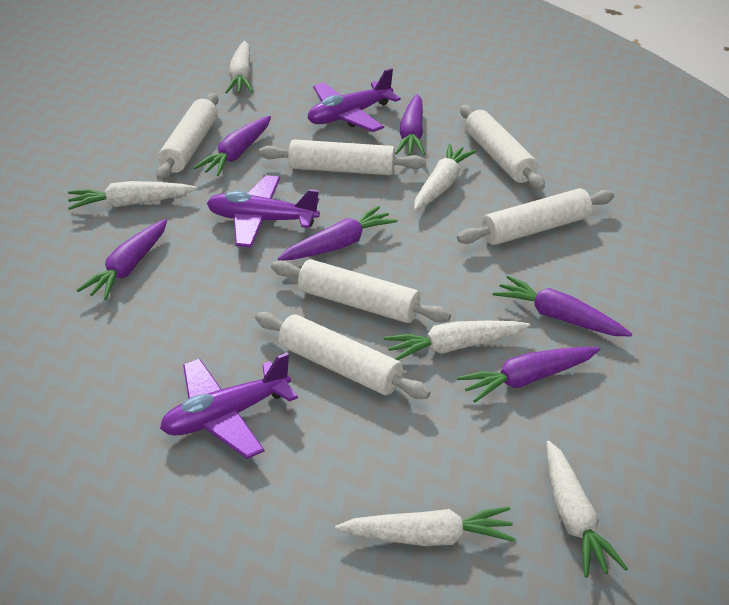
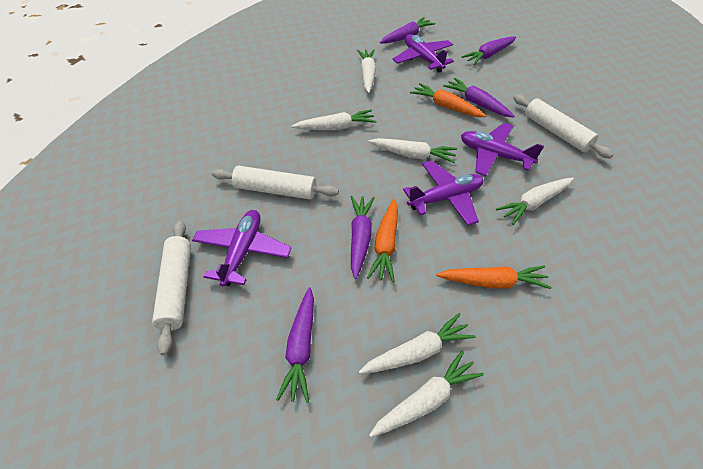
orange carrot: none = 0 -> [367,198,398,282] [410,83,486,117] [436,265,551,289] = 3
purple carrot: [77,219,167,300] [193,116,271,176] [278,206,398,261] [395,94,425,156] [457,347,600,403] [492,276,632,336] = 6 -> [276,287,314,403] [351,196,375,279] [380,17,435,44] [443,78,514,118] [462,36,516,65] = 5
purple plane: [160,353,298,459] [207,175,320,248] [308,68,401,132] = 3 -> [192,210,292,287] [392,34,454,73] [403,160,483,226] [461,123,544,176] = 4
white rolling pin: [156,93,219,181] [255,312,431,399] [259,139,426,175] [271,259,451,323] [457,188,614,245] [460,105,545,190] = 6 -> [152,221,191,355] [212,166,339,200] [513,95,613,158] = 3

